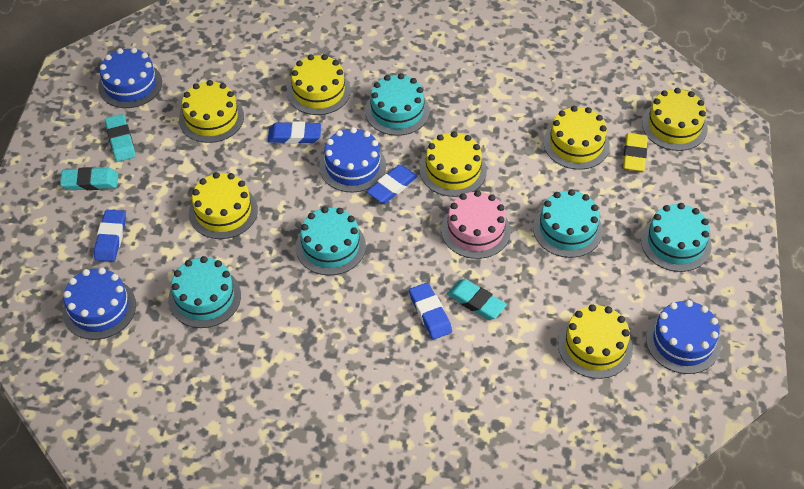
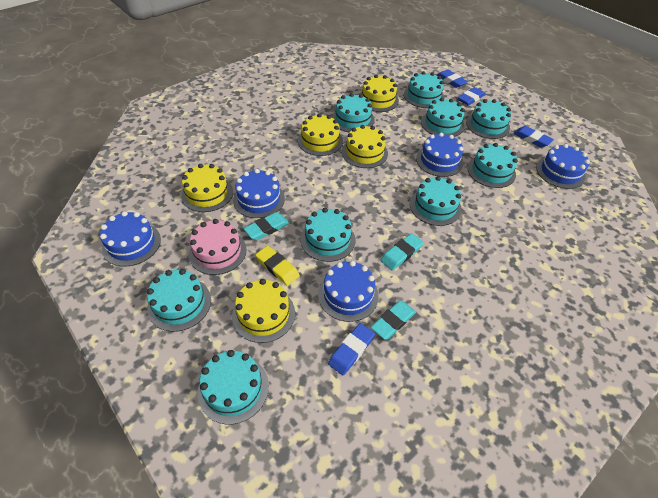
blue cake: [62,268,136,340] [98,48,162,108] [319,127,386,192] [646,300,721,374] = 4 -> [100,211,161,267] [233,169,285,218] [318,261,379,322] [416,133,463,177] [536,144,590,189] = 5
turquoise cake: [168,256,241,328] [296,207,366,275] [365,73,430,136] [533,189,603,258] [641,203,712,272] = 5 -> [147,269,211,332] [198,350,269,425] [300,208,355,262] [332,93,375,132] [404,71,444,108] [410,176,461,226] [421,98,465,137] [466,99,511,139] [467,143,518,188] = 9
yellow cake: [179,80,244,143] [189,172,258,239] [287,54,351,115] [420,131,487,197] [544,106,610,170] [558,304,633,379] [642,88,708,151] = 7 -> [181,164,233,212] [232,279,295,343] [298,113,343,156] [342,125,388,168] [359,75,399,112] = 5

